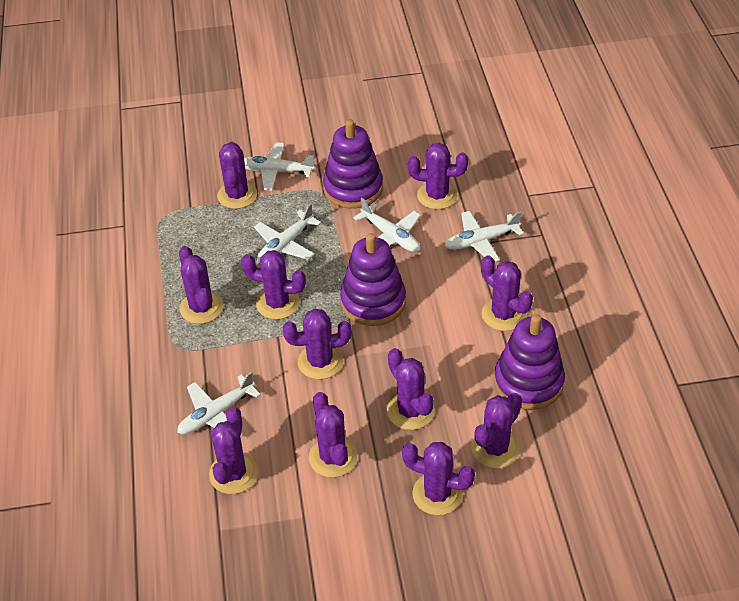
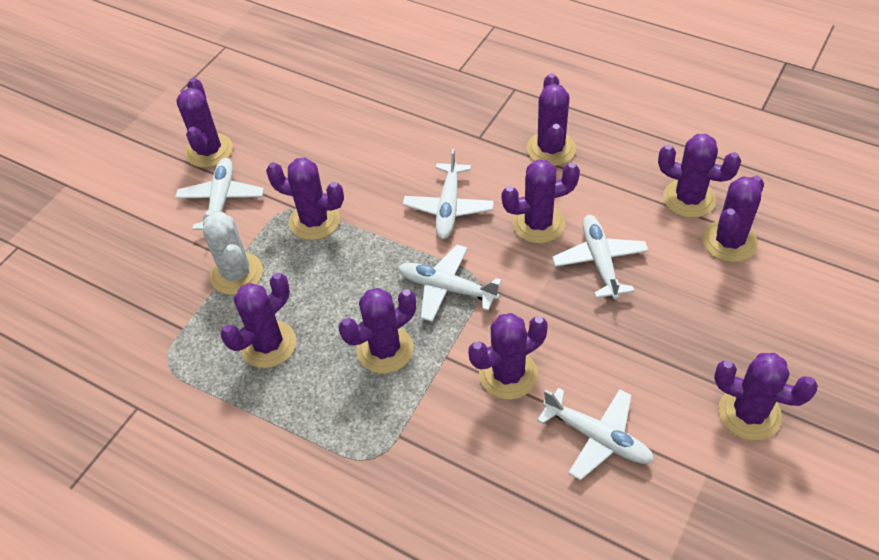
purple cactus: [179,246,223,324] [209,407,258,494] [217,142,257,209] [241,250,306,319] [283,309,352,379] [309,392,357,477] [387,348,434,430] [402,442,475,515] [408,143,468,209] [471,393,522,468] [481,255,533,331] = 11 -> [176,78,233,168] [220,273,296,368] [266,158,344,240] [339,288,416,374] [468,313,548,400] [502,159,580,244] [526,73,576,166] [658,134,741,218] [702,176,764,262] [714,353,818,441] = 10
purple stacking toy: [323,119,383,209] [340,233,406,326] [494,314,565,410] = 3 -> none = 0
white cactus: none = 0 -> [203,210,263,295] = 1

